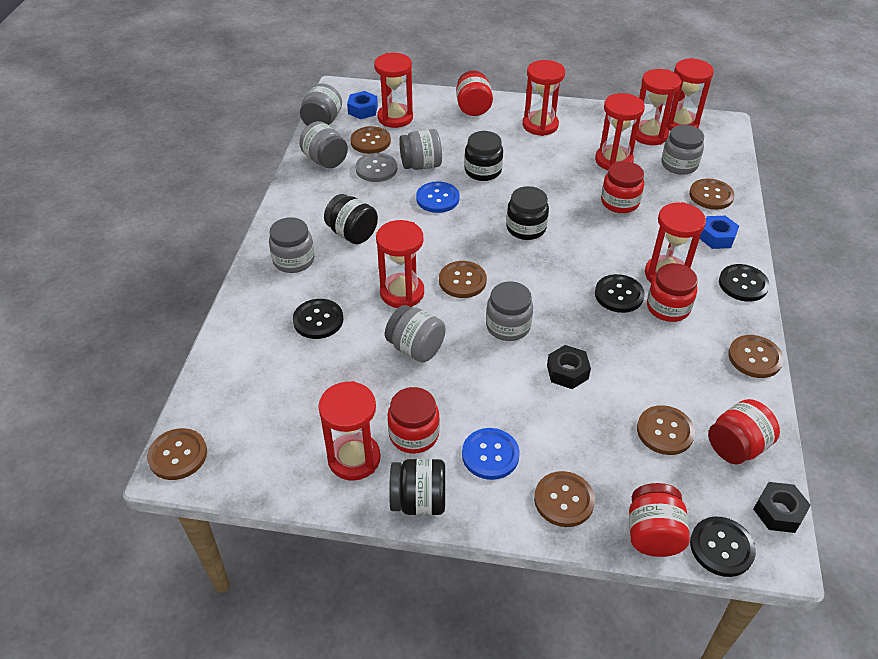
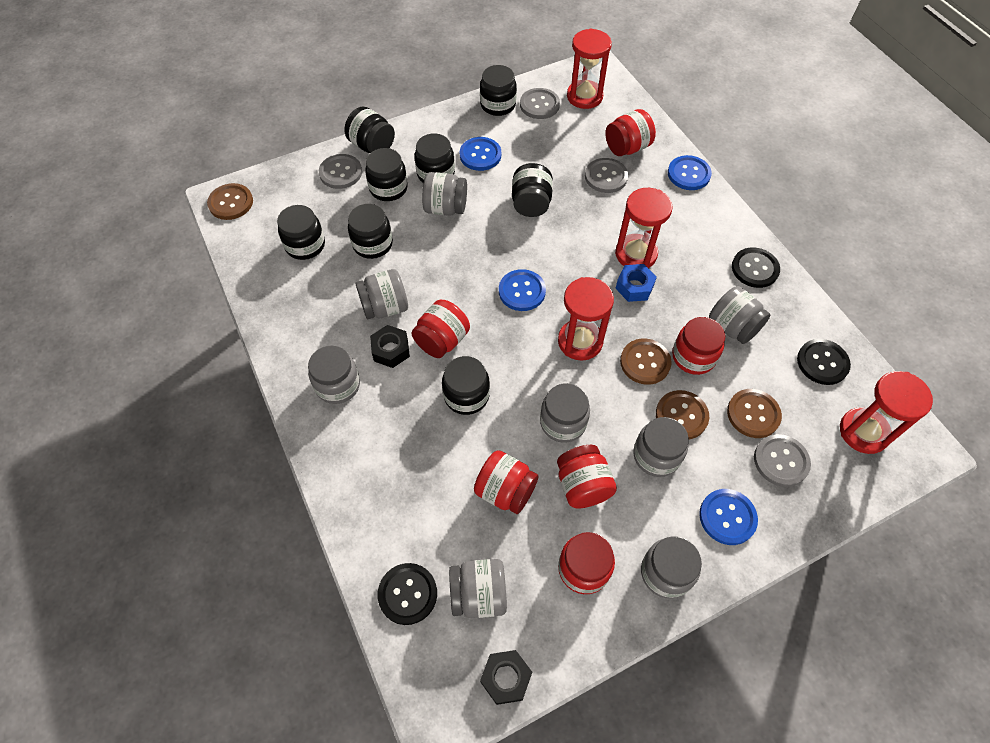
black button: [293,299,343,339] [595,274,645,313] [690,517,756,577] [719,264,770,302] = 4 -> [377,563,437,625] [732,247,780,288] [797,339,851,385] = 3
black jar: [324,194,378,244] [389,459,445,515] [464,131,503,181] [506,186,549,240] = 4 -> [277,205,325,260] [345,107,395,153] [348,204,393,259] [365,148,408,201] [415,133,455,183] [442,356,490,415] [480,65,517,116] [512,163,553,217] = 8
blue button: [416,181,460,213] [462,428,520,480] = 2 -> [460,137,501,171] [499,269,546,311] [668,155,712,190] [699,489,758,545] = 4
blue nut: [347,91,378,119] [700,216,739,249] = 2 -> [615,264,657,302] = 1
brown button: [147,428,207,480] [350,126,391,154] [439,261,487,298] [534,471,595,527] [637,405,695,455] [689,179,735,210] [728,335,784,378] = 7 -> [207,183,253,220] [620,339,672,385] [656,390,709,439] [727,389,782,438] = 4
grey button: [355,153,397,182] = 1 -> [319,154,362,189] [520,88,560,119] [585,158,628,193] [754,434,811,487] = 4
grey jar: [269,217,314,273] [299,121,348,168] [300,83,342,126] [385,305,446,362] [399,129,442,170] [486,281,533,341] [661,125,704,175] = 7 -> [308,346,360,404] [356,269,408,319] [422,172,467,215] [449,559,507,618] [540,383,590,443] [633,417,689,477] [641,536,702,599] [709,286,770,344] = 8
red hourglass: [318,381,381,481] [374,53,413,128] [376,220,424,308] [523,60,565,136] [595,93,645,170] [636,69,681,145] [645,202,706,283] [667,58,714,131] = 8 -> [558,277,614,361] [567,28,612,109] [615,188,673,268] [840,371,933,454] = 4

